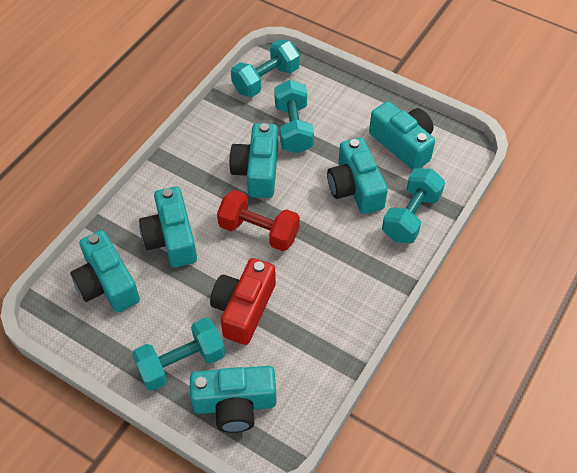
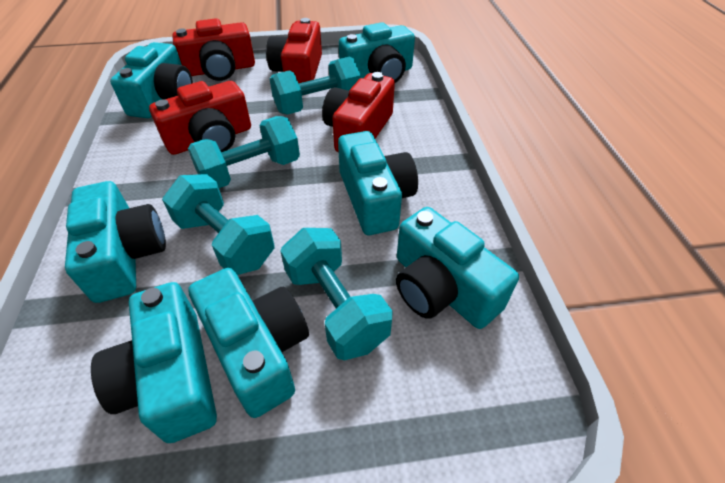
red camera: [210,258,276,345] = 1 -> [149,81,251,155] [172,18,255,81] [266,18,322,83] [322,72,395,152] = 4
red dumbbell: [217,190,300,251] = 1 -> none = 0
turquoise camera: [70,230,140,313] [139,186,197,267] [190,366,277,433] [229,123,278,198] [327,137,388,214] [369,101,435,170] = 6 -> [65,181,166,303] [91,282,217,443] [110,42,193,118] [188,268,309,418] [338,131,418,235] [339,22,415,83] [396,207,519,329] = 7

